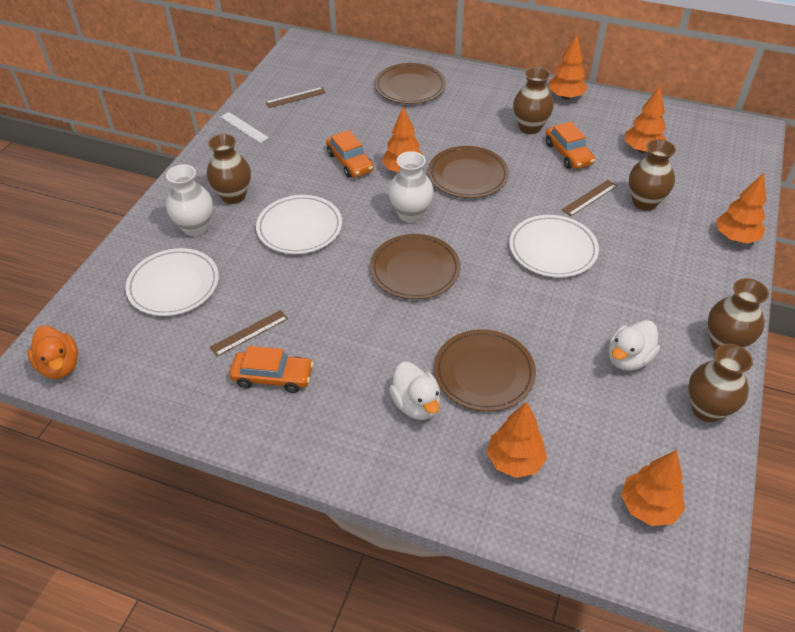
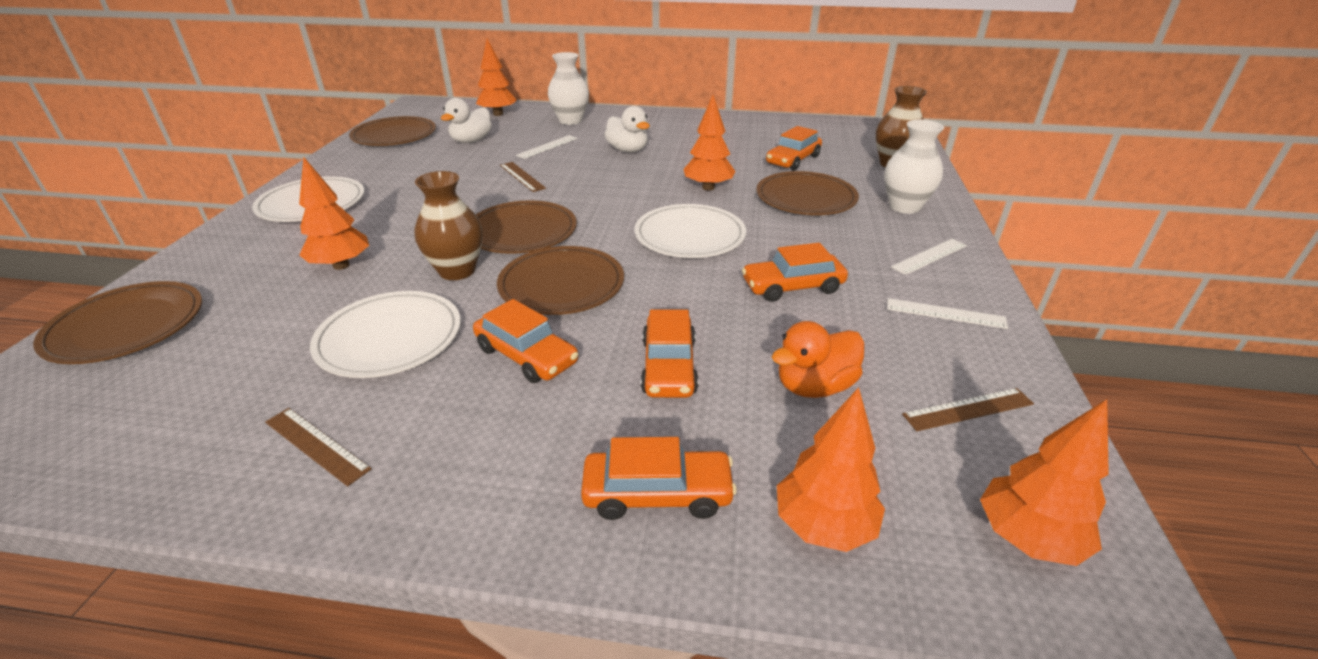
brown plate: [370,234,460,300] [375,63,446,104] [428,146,509,198] [434,329,536,412] = 4 -> [33,281,202,364] [349,116,436,146] [476,200,577,254] [497,246,624,315] [756,171,859,215] = 5
brown vase: [207,134,251,204] [513,67,554,134] [629,139,676,211] [688,344,753,422] [708,278,769,350] = 5 -> [414,171,483,280] [876,86,927,167] = 2
orange car: [229,346,314,393] [326,130,374,178] [545,122,595,169] = 3 -> [473,299,578,383] [581,437,737,520] [641,309,699,398] [742,243,848,302] [766,126,822,170] = 5
orange tree: [382,106,423,172] [487,402,547,478] [549,34,588,100] [621,450,685,526] [625,86,667,153] [717,173,766,243] = 6 -> [299,156,369,270] [476,39,517,116] [683,95,735,191] [777,387,885,552] [980,399,1109,566] = 5
white ruler: [220,112,269,143] = 1 -> [516,135,578,159] [887,298,1008,329] [891,239,967,275] = 3

